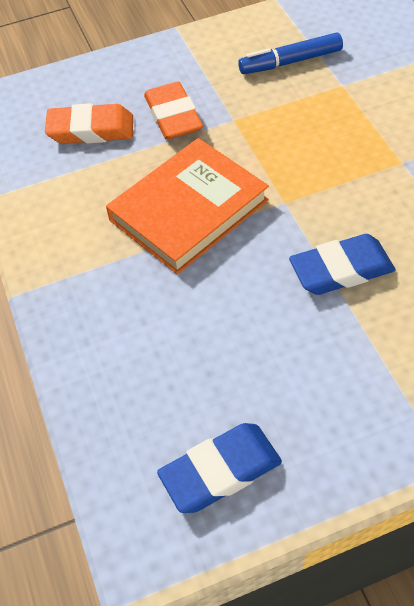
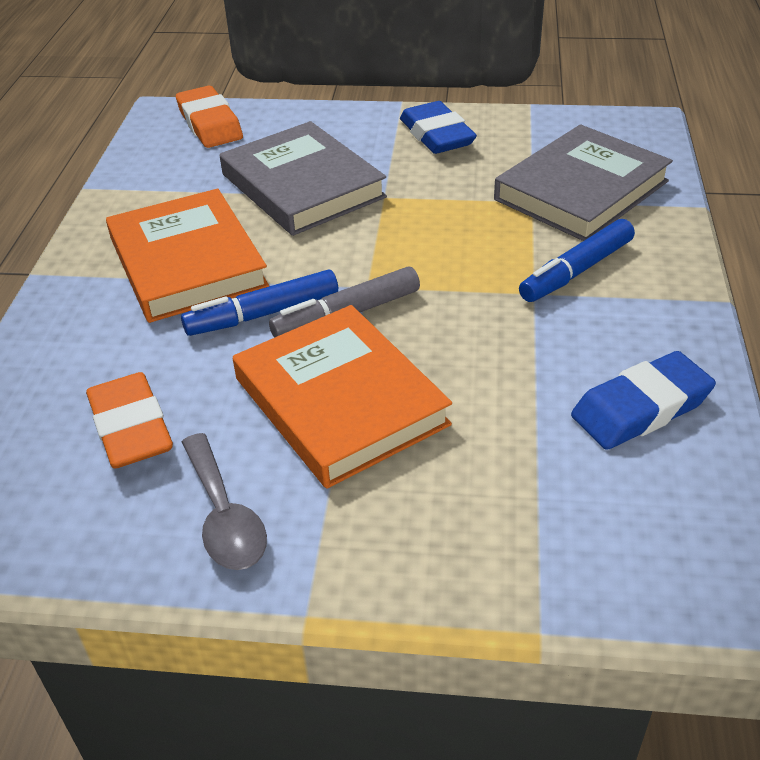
blue marker: [238,33,343,74] = 1 -> [181,270,338,336] [519,219,635,302] = 2
grey book: none = 0 -> [220,121,387,236] [494,124,673,241] = 2
grey marker: none = 0 -> [269,267,420,338] = 1
grey spoon: none = 0 -> [182,433,267,570] = 1
orange book: [106,138,269,274] = 1 -> [106,189,269,323] [233,305,452,489] = 2

